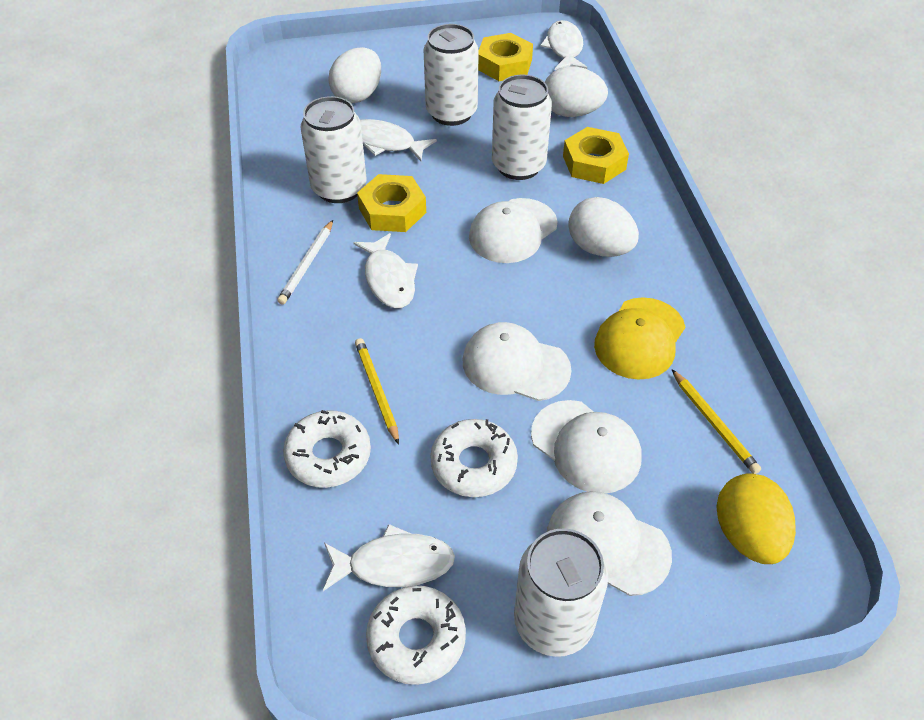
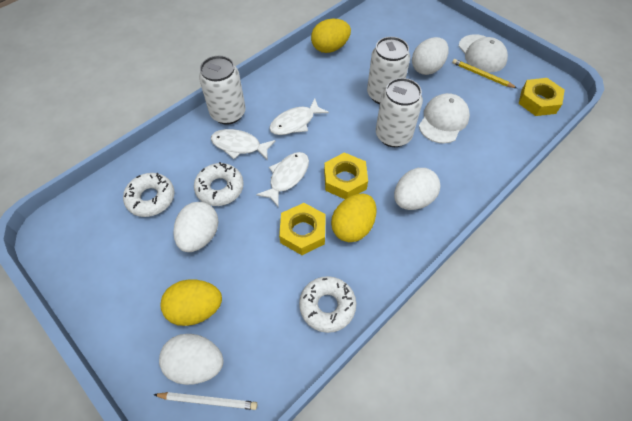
white can: [301,96,366,203] [424,24,479,126] [492,75,552,180] [514,528,608,657] = 4 -> [199,56,246,125] [367,37,410,104] [376,78,423,147] = 3
white cap: [463,322,571,401] [469,198,558,263] [531,400,641,493] [547,491,672,596] = 4 -> [419,93,470,144] [458,34,508,73] = 2
white egg: [328,47,381,103] [545,66,608,117] [568,197,639,257] = 3 -> [159,334,224,385] [173,202,218,252] [394,168,441,210] [412,37,449,75] = 4
white fish: [323,524,455,591] [353,233,418,308] [360,119,437,161] [540,20,587,70] = 4 -> [211,129,276,160] [256,152,309,207] [269,99,329,135] = 3
yellow cap: [594,297,685,380] = 1 -> none = 0
yellow egg: [716,473,796,564] = 1 -> [160,279,222,326] [311,19,351,53] [331,193,376,242] = 3
yellow pencil: [355,338,399,445] [672,369,761,474] = 2 -> [452,59,517,88] = 1

